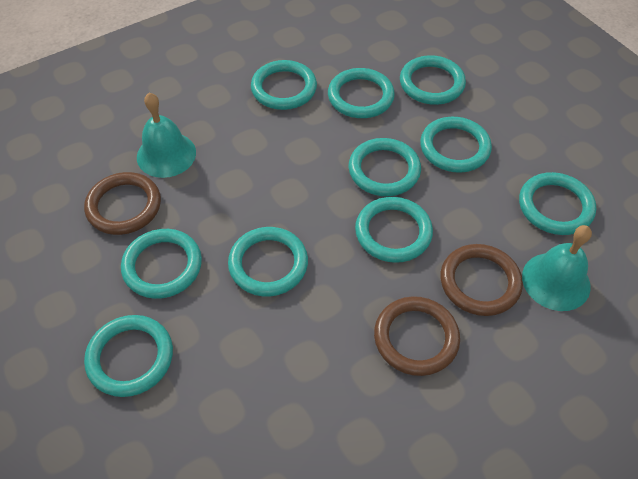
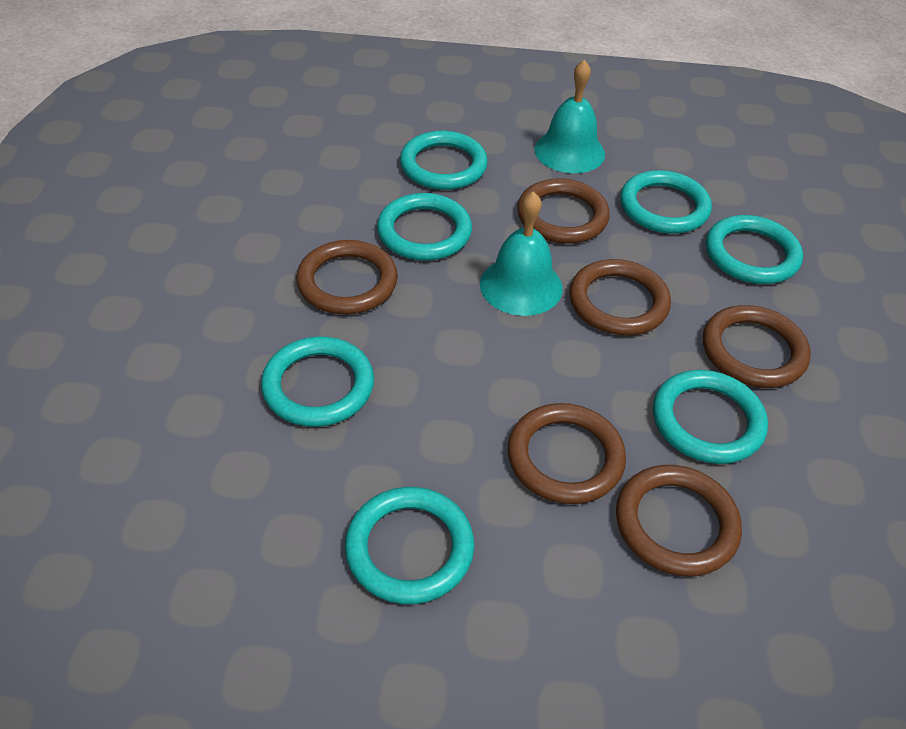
brown ring: [84,172,161,235] [374,296,460,376] [440,244,523,316] = 3 -> [296,240,398,315] [508,403,626,504] [517,178,610,244] [569,259,671,335] [616,465,742,576] [703,305,811,388] = 6
turquoise ring: [84,315,173,397] [121,229,202,299] [228,227,308,296] [251,60,317,110] [328,68,395,118] [349,138,421,196] [355,197,433,263] [400,55,466,105] [420,117,492,173] [519,172,596,235] = 10 -> [261,336,374,427] [345,487,474,604] [377,193,472,261] [400,131,488,190] [620,170,712,234] [653,370,768,464] [706,215,803,284] = 7

